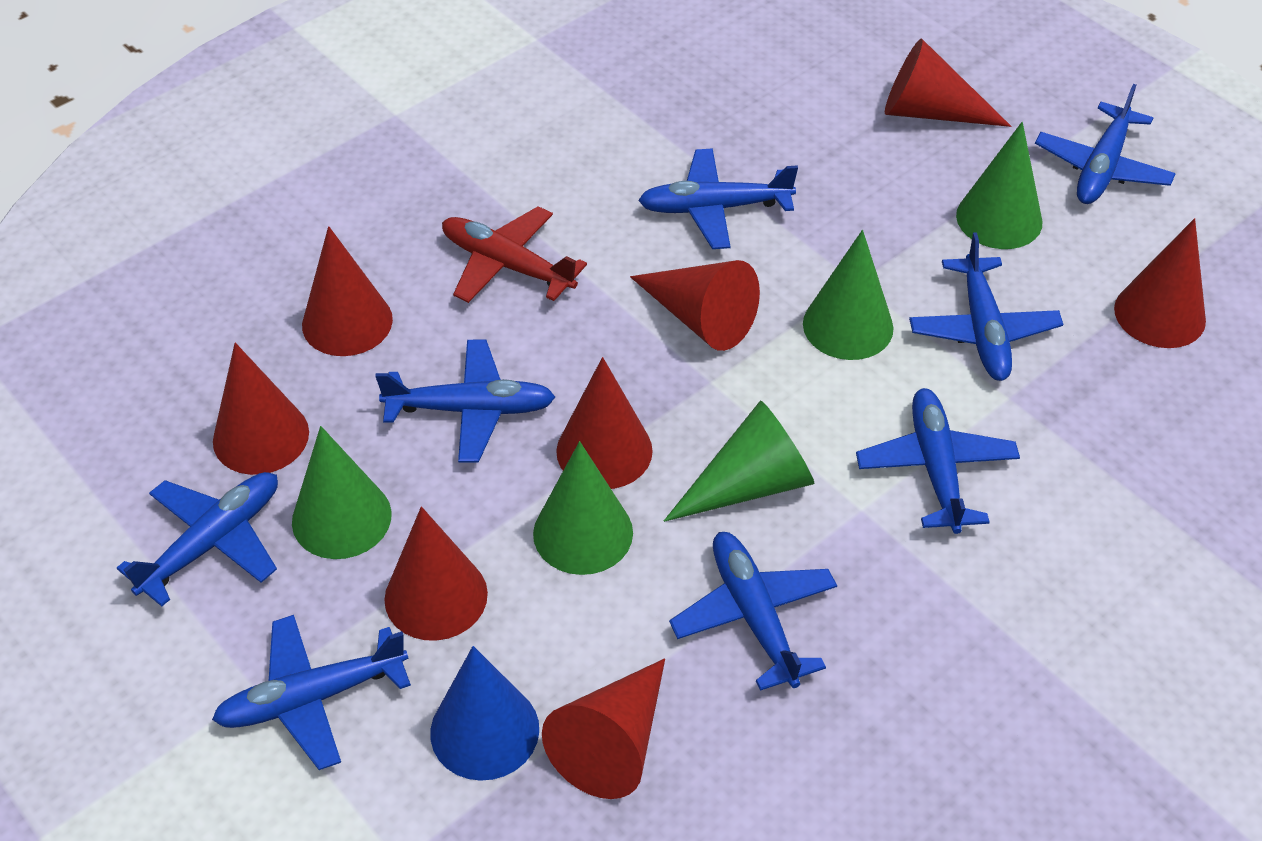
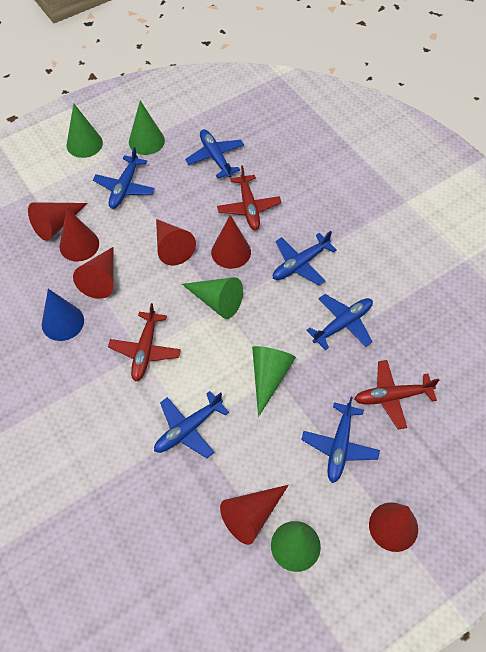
blue plane: [117,472,278,606] [212,615,411,770] [375,340,555,463] [638,149,798,249] [669,532,837,691] [856,388,1020,534] [909,232,1063,381] [1035,84,1176,204] = 8 -> [93,147,155,209] [154,391,229,458] [185,129,244,178] [273,231,337,285] [301,397,380,483] [307,294,373,350] = 6
red cone: [213,343,309,475] [302,226,393,356] [384,507,488,641] [542,658,665,799] [556,357,653,489] [630,260,760,351] [885,39,1011,127] [1114,218,1206,348] = 8 -> [28,202,88,241] [59,208,99,262] [73,247,114,299] [156,219,196,265] [211,215,251,269] [220,485,288,545] [369,502,418,552] = 7
red plane: [442,206,587,303] = 1 -> [108,303,181,382] [217,166,282,230] [354,360,439,429] = 3

